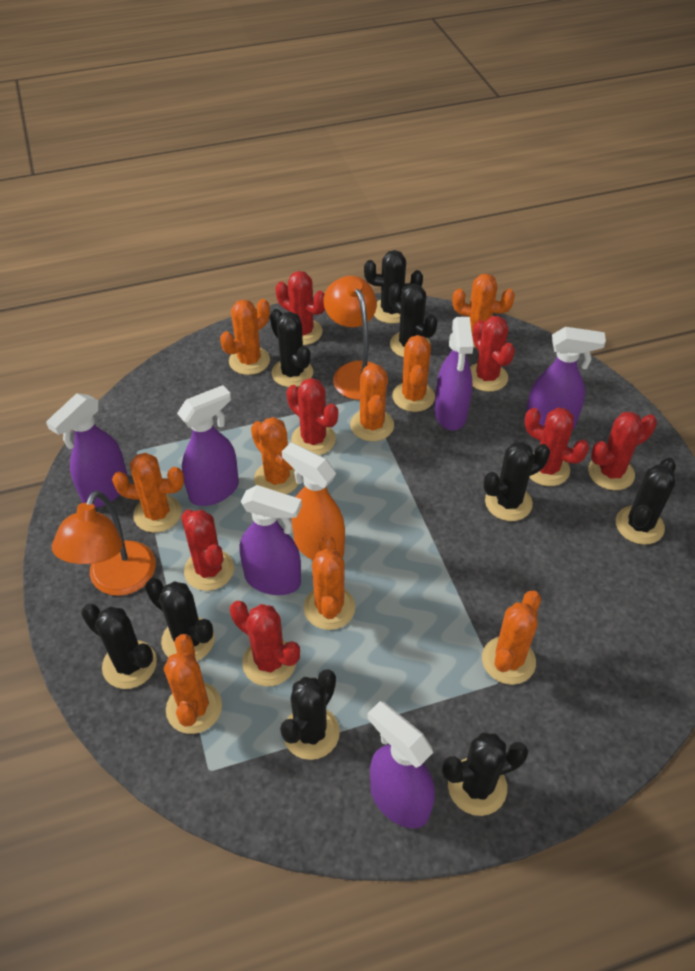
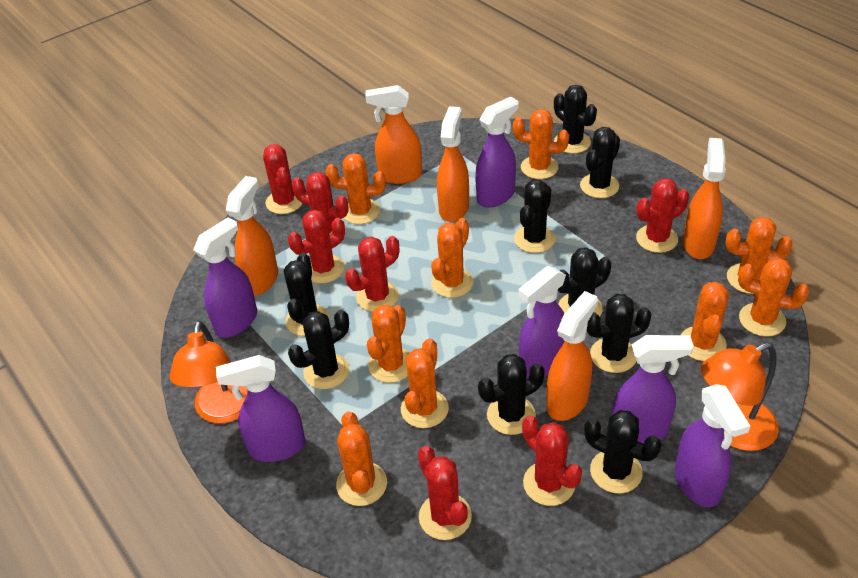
orange spray bottle: [282,443,345,560] = 1 -> [226,176,278,296] [365,85,422,184] [437,106,469,222] [547,291,598,421] [683,138,726,259] = 5

